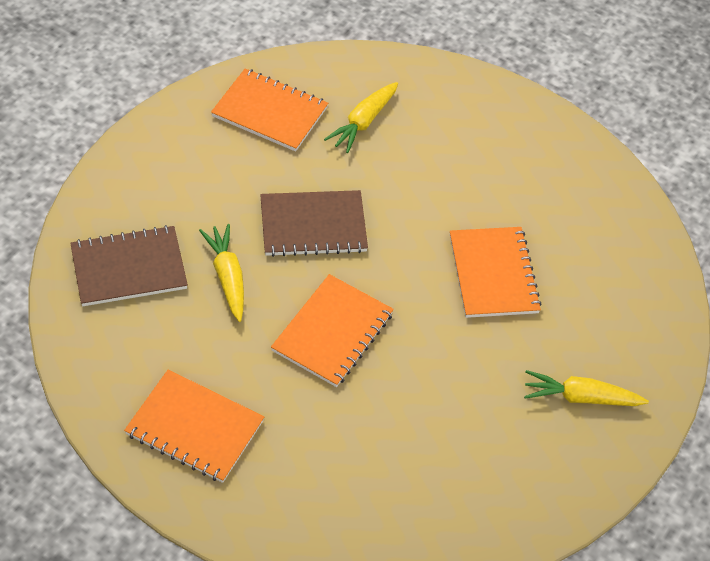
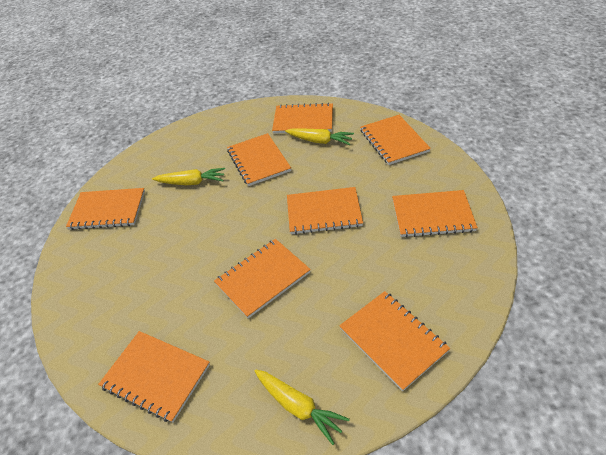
brown notebook: [70,225,188,306] [260,190,368,257] = 2 -> none = 0
orange notebook: [124,370,264,483] [211,68,328,152] [271,274,394,387] [450,227,542,318] = 4 -> [66,188,145,230] [98,331,210,423] [214,239,311,319] [227,133,291,186] [272,103,333,134] [287,187,363,235] [339,291,450,391] [360,115,431,165] [392,190,478,238] = 9

